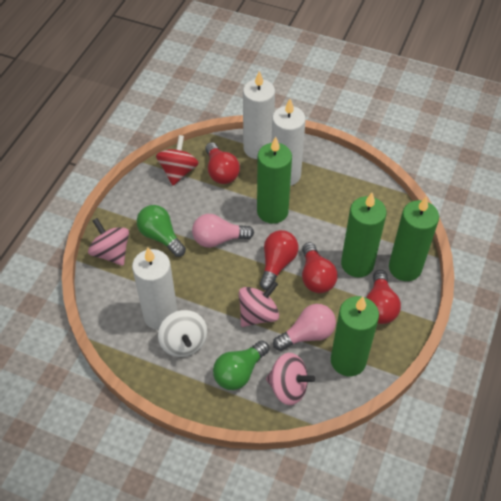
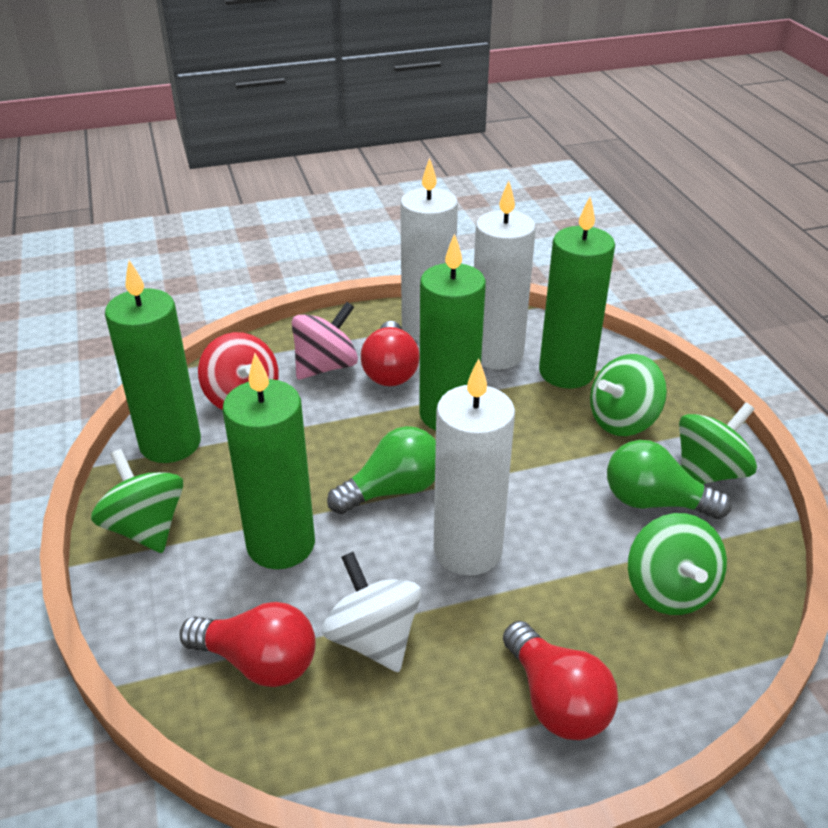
green spinning top: none = 0 -> [91,449,183,553] [590,354,667,436] [628,513,727,615] [679,402,757,484] = 4
pink light bulb: [192,214,254,248] [273,304,336,351] = 2 -> none = 0
pink spinning top: [88,218,129,266] [239,281,279,327] [266,353,315,405] = 3 -> [292,302,358,380] = 1
red light bulb: [205,142,240,184] [260,230,298,290] [302,242,338,293] [366,270,401,324] = 4 -> [179,602,316,687] [361,321,420,386] [503,621,618,740] = 3

